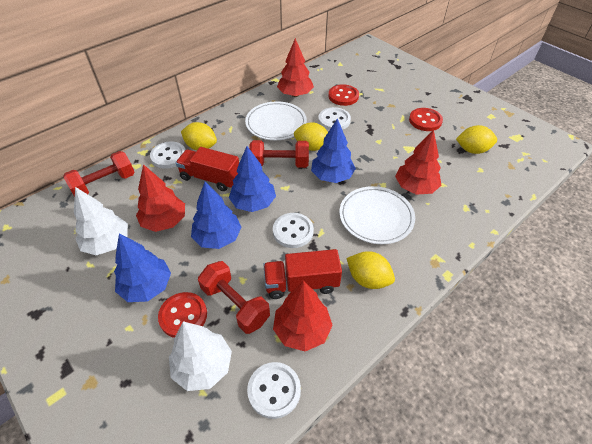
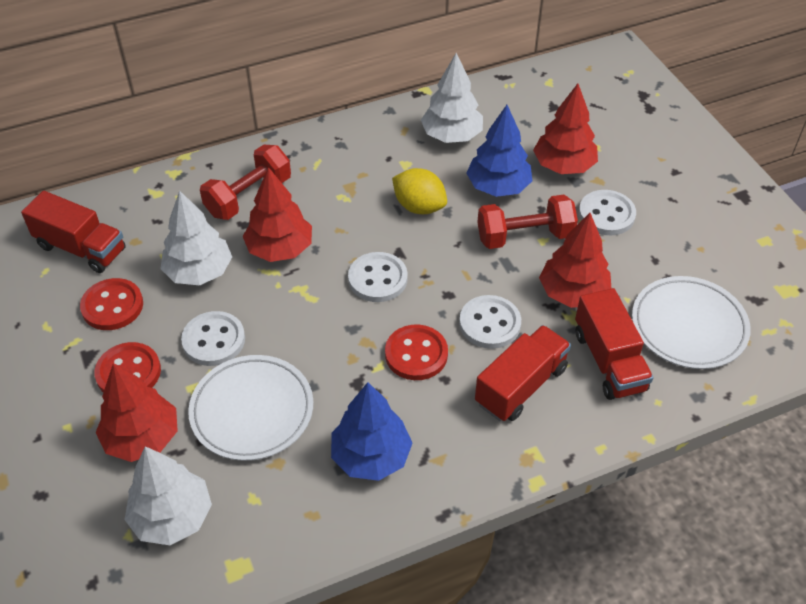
blue tree: [114,233,171,302] [191,182,242,249] [229,146,276,212] [311,118,356,183] = 4 -> [331,382,413,481] [466,105,532,197] = 2
red dumbbell: [63,151,135,197] [198,261,270,334] [249,140,309,168] = 3 -> [200,145,291,220] [477,194,578,249] = 2
red truck: [176,147,239,191] [263,249,342,299] = 2 -> [21,191,126,273] [475,325,571,421] [575,288,653,400] = 3
white tree: [74,187,128,255] [169,321,232,391] = 2 -> [124,446,212,545] [160,190,232,286] [421,53,483,143] = 3
yellow lemon: [181,122,217,150] [294,122,328,151] [347,251,395,289] [456,125,497,154] = 4 -> [392,168,447,214] = 1

